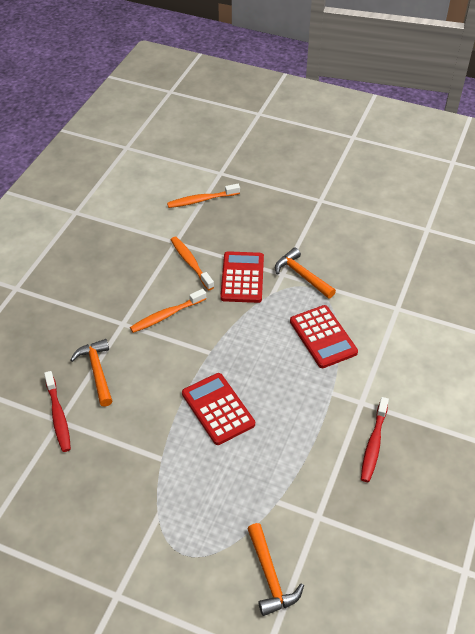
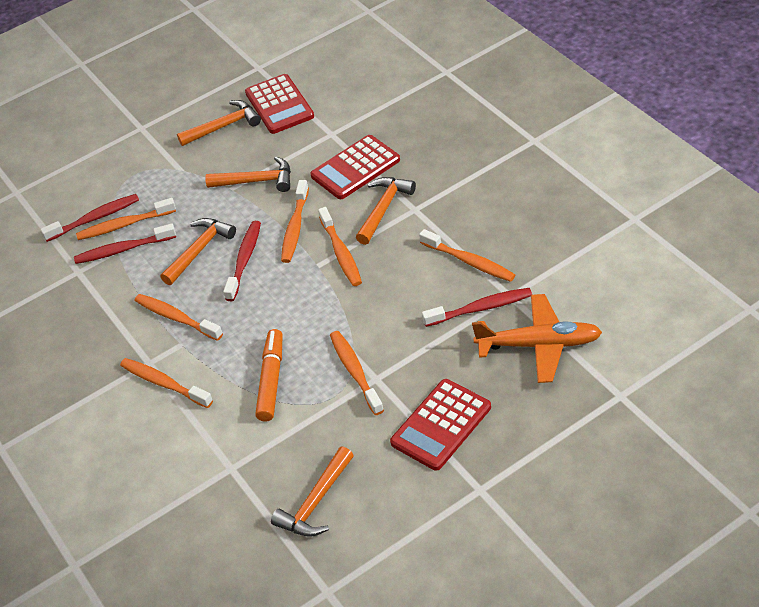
orange hammer: [70,339,112,407] [247,523,304,616] [275,248,336,299] = 3 -> [160,218,236,285] [177,100,261,146] [205,156,291,192] [271,446,354,537] [356,177,416,245] = 5
orange marker: none = 0 -> [255,329,283,422] = 1
orange plane: none = 0 -> [472,294,602,383] = 1
orange toothbrush: [130,289,206,333] [167,184,240,208] [171,237,214,290] = 3 -> [76,198,176,240] [120,358,213,408] [135,294,223,341] [281,180,309,263] [318,207,362,286] [330,331,384,415] [419,229,515,282] = 7
red toothbrush: [44,371,71,452] [361,397,389,482] = 2 -> [40,194,139,242] [74,223,176,264] [223,221,261,301] [422,288,532,327] = 4

